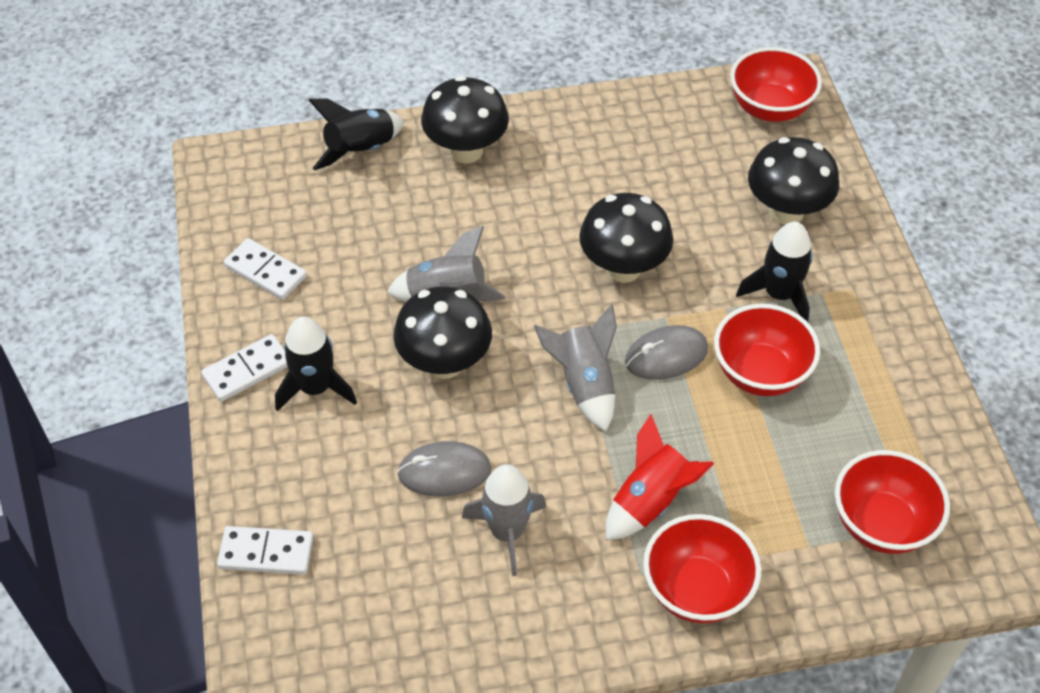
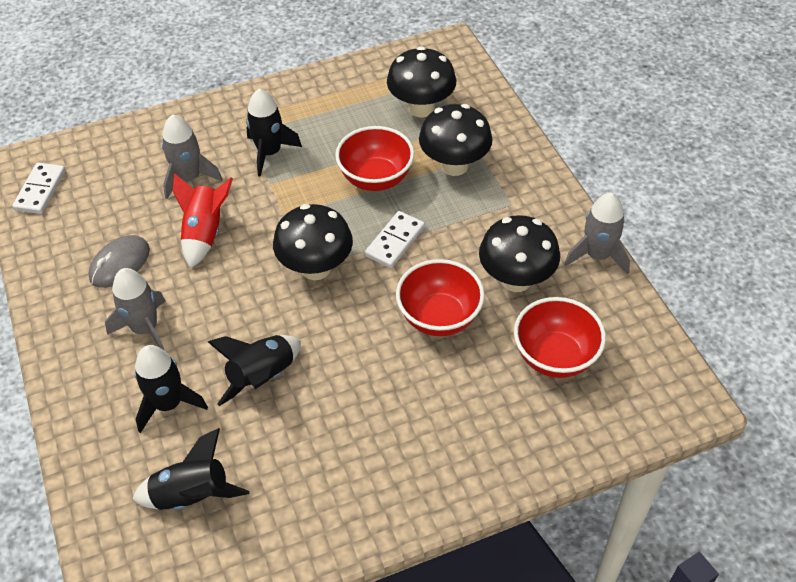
black rocket: [275,317,357,411] [309,98,404,170] [736,221,813,322] = 3 -> [132,428,250,510] [135,345,208,433] [208,335,301,406] [246,89,302,177] = 4
grey mouse: [397,441,491,497] [625,325,708,380] = 2 -> [88,235,150,288] = 1
red bowl: [643,514,761,623] [714,304,820,396] [730,47,822,122] [835,450,950,554] = 4 -> [335,126,414,191] [396,259,485,336] [514,297,606,378] = 3
white domino: [201,334,288,402] [217,526,314,575] [224,238,307,300] = 3 -> [12,163,66,214] [365,211,425,268] = 2

